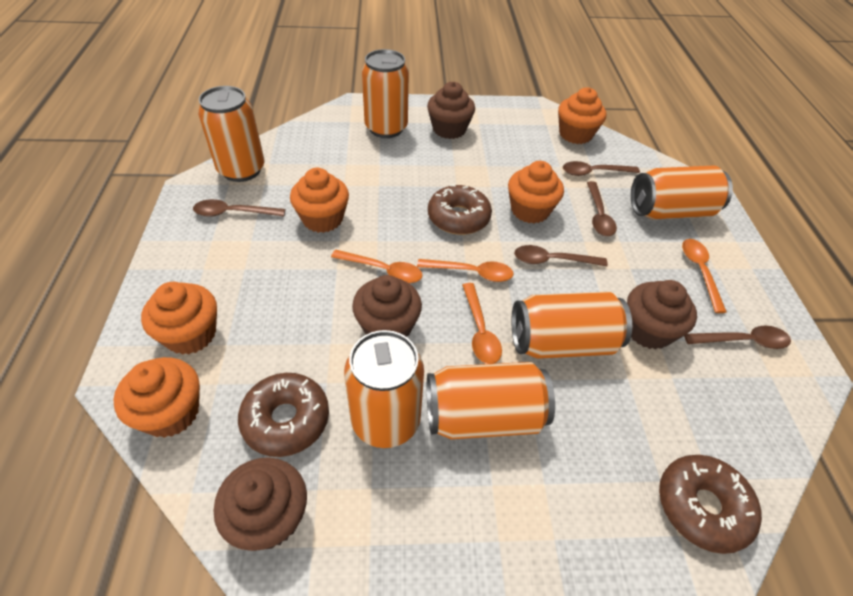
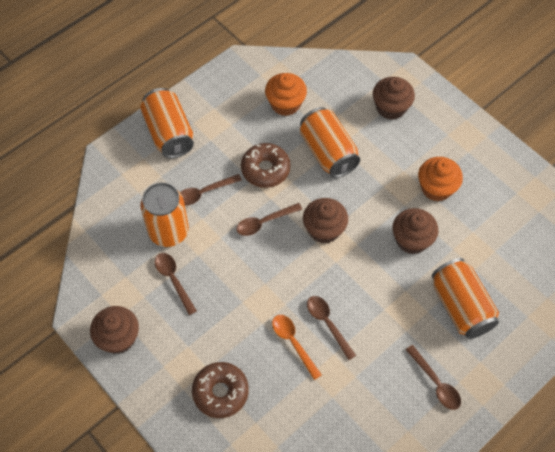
brown donut: [238,373,329,457] [428,184,492,235] [659,455,762,554] = 3 -> [192,362,249,418] [241,143,291,188] = 2
orange can: [198,86,264,182] [344,330,424,448] [362,49,409,138] [427,362,555,439] [511,292,632,359] [631,165,733,220] = 6 -> [140,88,194,158] [140,182,189,247] [300,107,360,178] [432,258,499,339] = 4
orange cupcake: [113,357,200,438] [141,282,217,355] [290,168,349,233] [508,161,564,223] [558,87,606,144] = 5 -> [265,73,307,116] [418,157,463,201] = 2
orange spoon: [331,249,422,283] [417,259,514,282] [462,283,502,364] [682,239,727,313] = 4 -> [272,315,322,380] = 1

